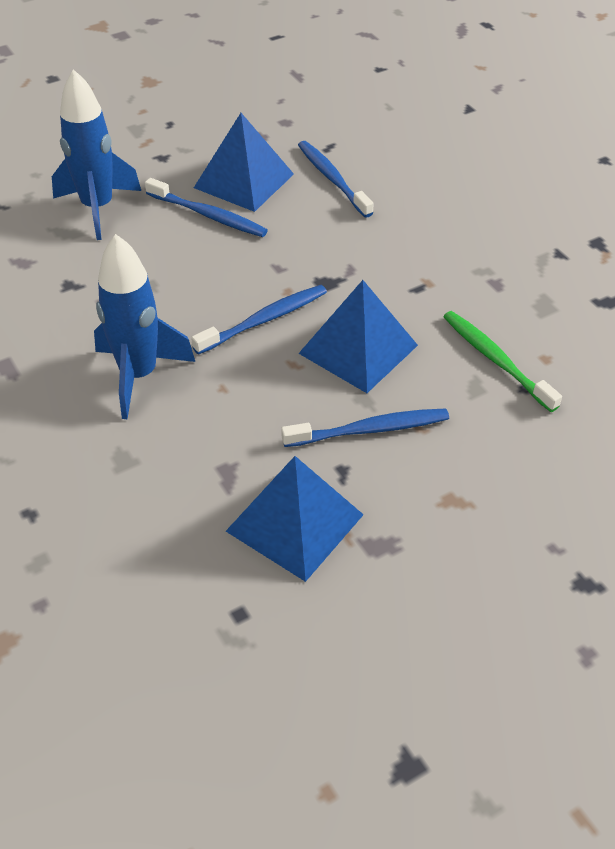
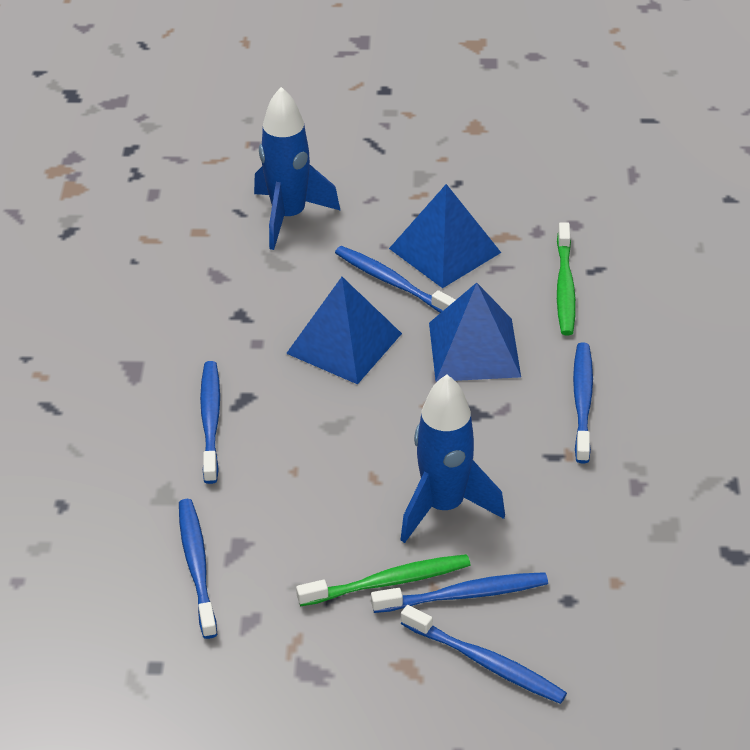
blue toothbrush: [145,178,268,237] [191,285,327,355] [281,408,449,447] [298,141,374,218] = 4 -> [179,499,217,639] [200,361,220,484] [335,246,456,313] [371,572,548,613] [401,605,567,704] [573,342,593,464] = 6
green toothbrush: [443,311,562,412] = 1 -> [296,554,470,607] [557,222,576,335] = 2

